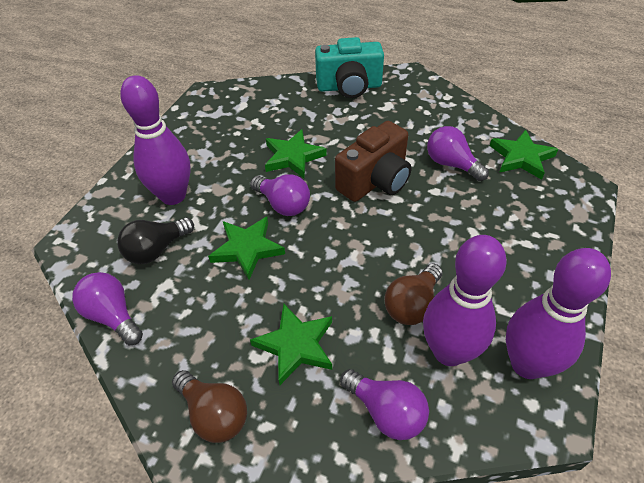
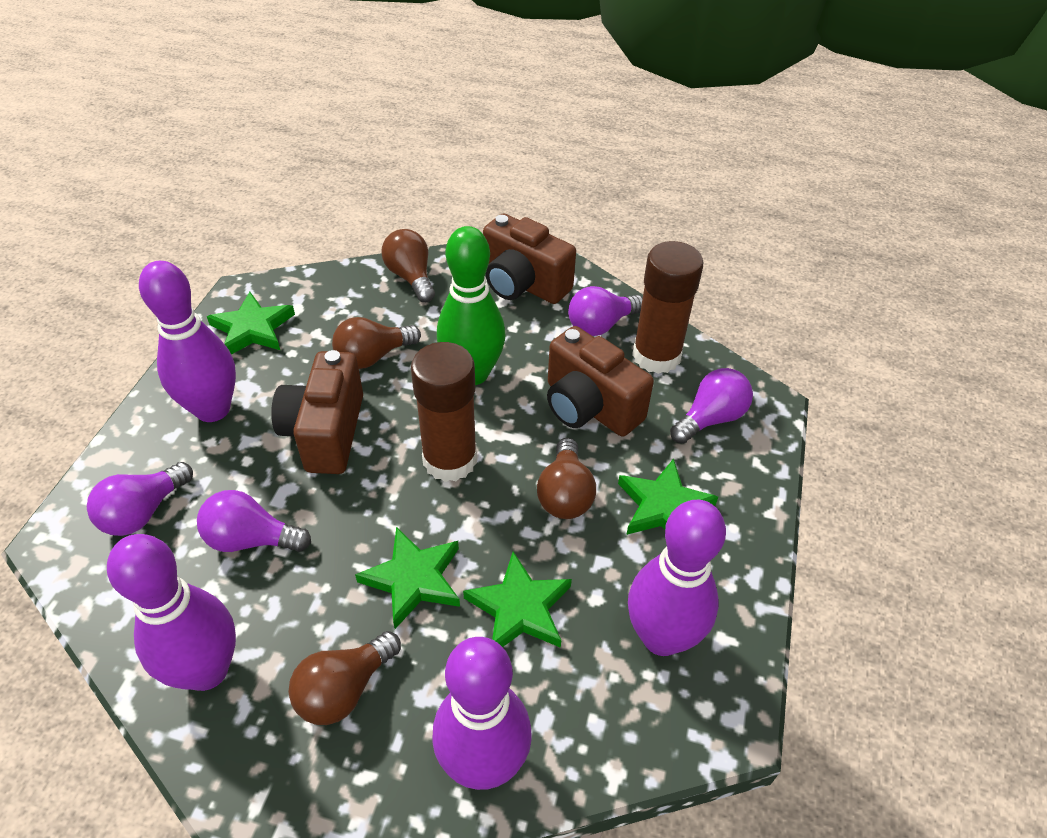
black light bulb: [117,217,194,264] = 1 -> none = 0
brown camera: [335,121,411,202] = 1 -> [271,350,363,474] [483,213,576,304] [547,326,654,437] = 3
brown glue stick: none = 0 -> [411,342,477,482] [632,241,703,374] = 2
brown light bulb: [172,370,247,443] [384,264,443,325] = 2 -> [289,631,401,725] [332,317,421,369] [381,229,435,302] [537,438,596,519] = 4
green bowling pin: none = 0 -> [437,226,506,385] = 1
purple bowling pin: [120,75,191,205] [423,235,507,366] [506,248,611,379] = 3 -> [107,534,236,691] [139,261,236,422] [432,637,532,790] [628,500,726,656] = 4
turquoise camera: [315,37,384,98] = 1 -> none = 0

